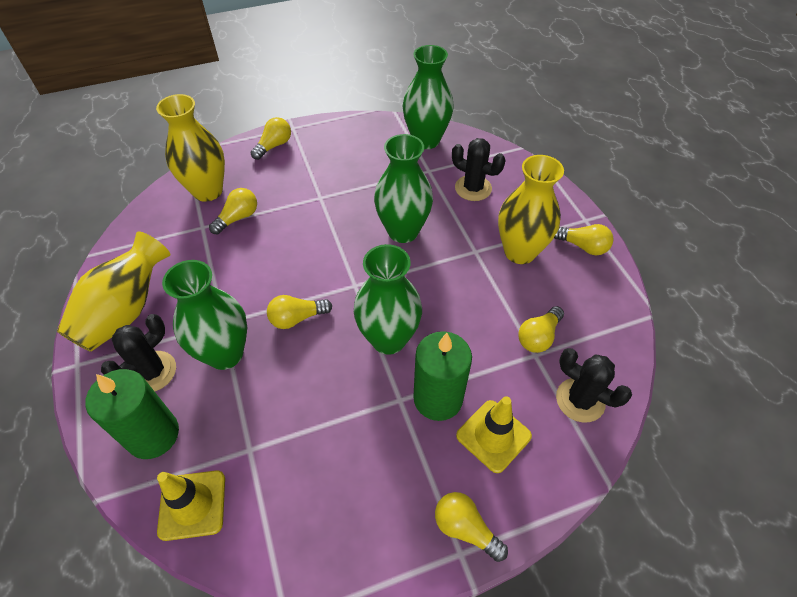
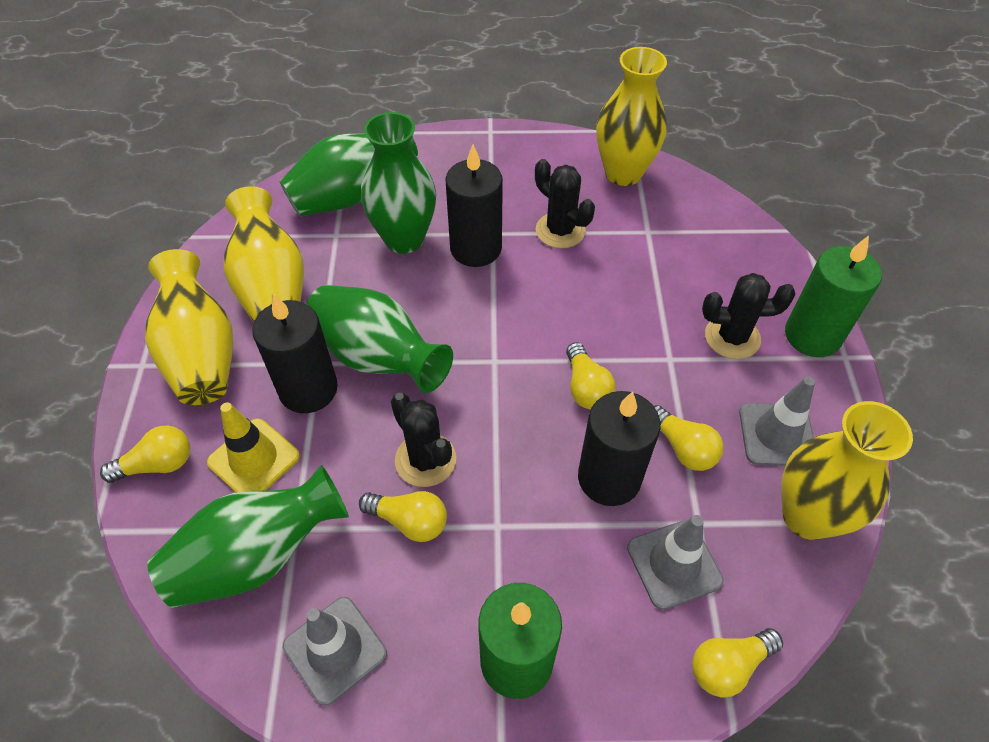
black candle: none = 0 -> [252,294,338,413] [445,145,503,267] [578,391,661,506] = 3
grey traffic cone: none = 0 -> [283,597,387,706] [627,515,724,610] [739,377,815,466] = 3
yellow light bulb: [209,188,257,235] [250,117,291,160] [267,295,332,329] [435,492,508,562] [518,306,564,353] [554,224,614,255] = 6 -> [100,425,190,483] [359,491,447,542] [566,342,616,410] [654,405,724,471] [692,628,783,697] = 5
yellow traffic cone: [157,470,225,541] [456,396,532,473] = 2 -> [207,402,300,493] = 1
yellow vase: [57,231,170,352] [156,94,225,202] [498,155,564,264] = 3 -> [145,249,233,405] [224,186,304,322] [596,47,667,186] [781,401,913,540] = 4

